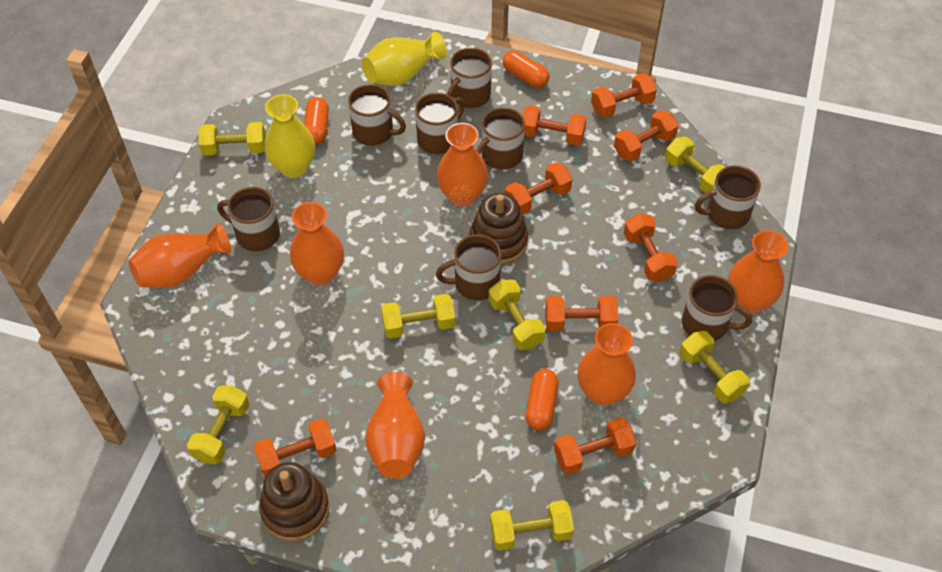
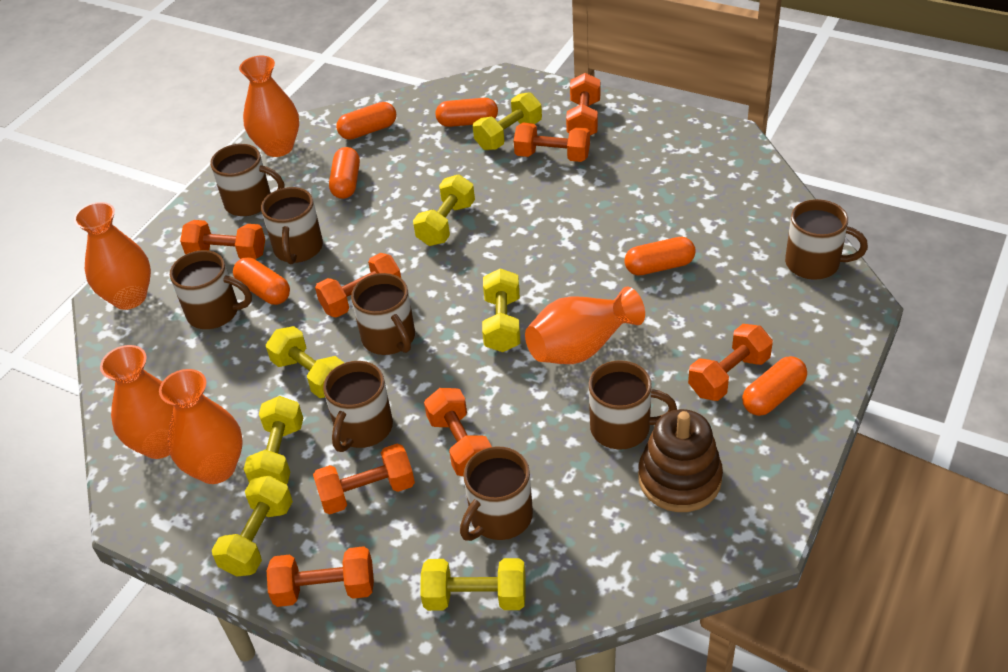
brown stacking toy: [259,462,330,541] [469,193,528,265] = 2 -> [638,409,723,512] = 1
orange capsule: [304,97,329,145] [502,51,550,88] [526,369,559,430] = 3 -> [233,257,290,305] [329,147,360,199] [336,102,396,140] [435,98,498,127] [624,237,696,275] [742,356,807,416] = 6
orange vase: [128,223,231,288] [290,202,344,285] [365,372,425,478] [437,123,488,206] [578,323,636,406] [728,230,788,313] = 6 -> [74,202,151,310] [100,345,174,459] [159,369,243,484] [239,56,299,157] [525,287,645,364] = 5
yellow vase: [265,94,315,178] [362,32,447,86] = 2 -> none = 0

